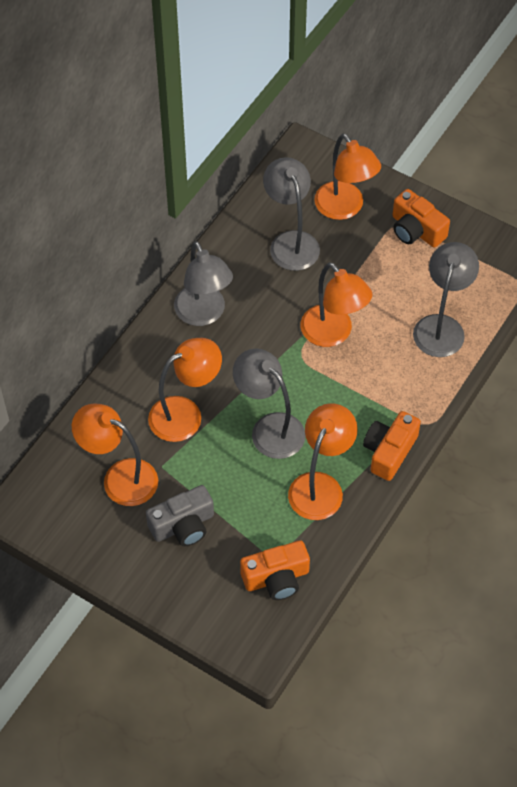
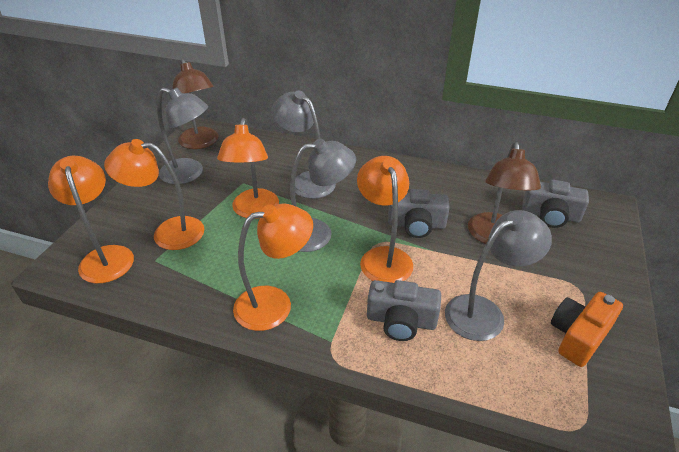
brown lamp: none = 0 -> [173,59,218,149] [468,142,541,244] = 2
grey camera: [146,485,214,546] = 1 -> [367,280,441,341] [388,189,450,238] [522,180,589,228] = 3
orange camera: [240,540,310,600] [363,411,421,481] [393,189,450,248] = 3 -> [551,292,623,367] = 1

